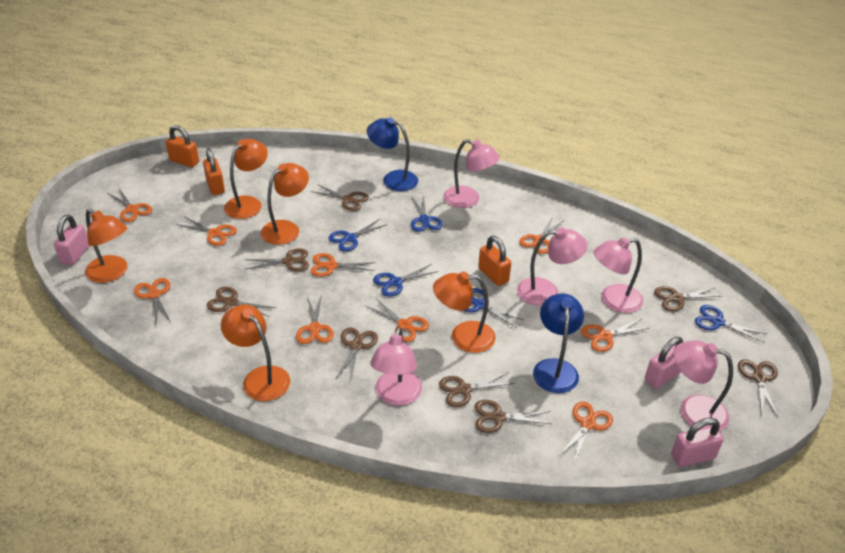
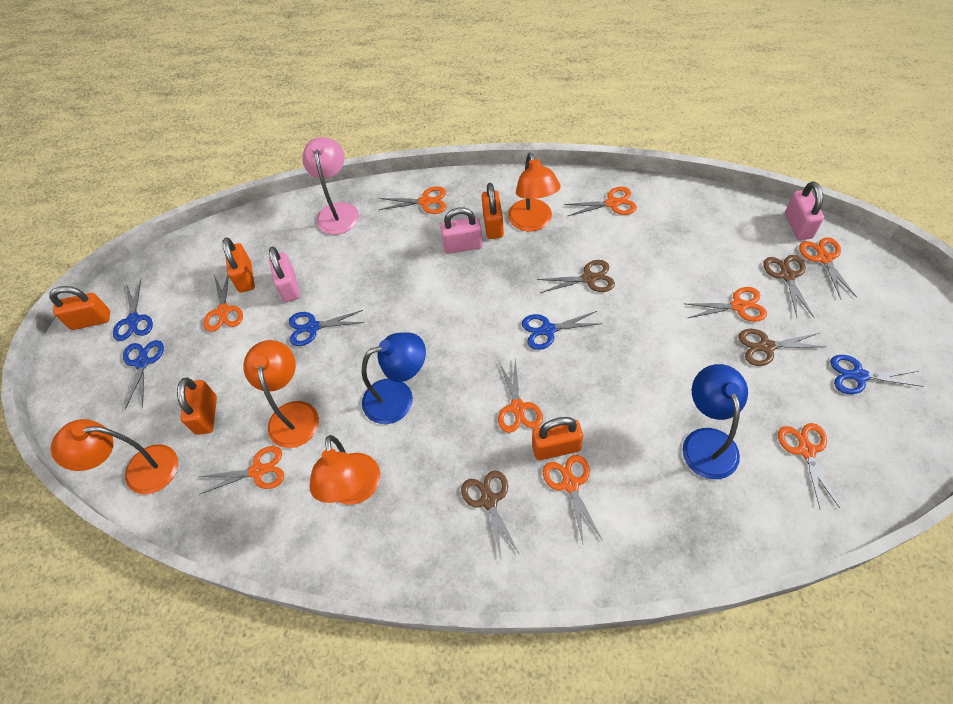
brown scissors: [206,287,275,317] [244,248,309,272] [311,184,369,211] [335,328,378,380] [439,372,515,407] [475,400,552,433] [654,286,722,311] [738,359,778,417] = 8 -> [461,470,520,559] [537,260,615,293] [738,329,826,366] [763,255,814,317] = 4
orange lamp: [85,209,127,283] [221,304,290,401] [224,139,268,219] [261,163,309,245] [433,272,495,353] = 5 -> [51,419,178,494] [243,340,319,448] [310,435,380,505] [508,152,561,232] = 4
orange padlock: [166,125,199,167] [203,149,225,195] [478,236,511,286] = 3 -> [49,286,110,330] [177,377,217,435] [223,237,255,293] [482,183,504,239] [532,417,583,460] = 5
pink lamp: [370,327,422,406] [443,139,500,208] [517,228,588,306] [593,237,643,313] [674,340,733,431] = 5 -> [302,137,359,235] = 1

